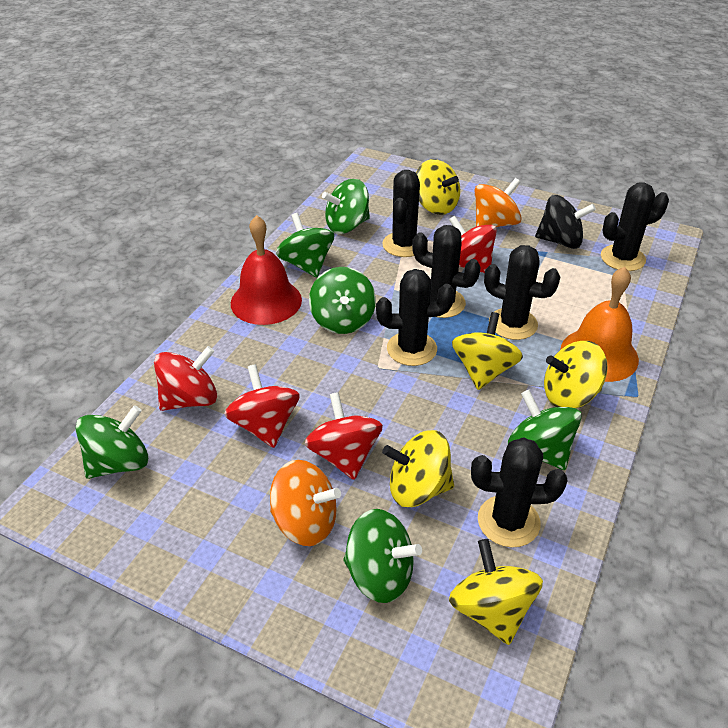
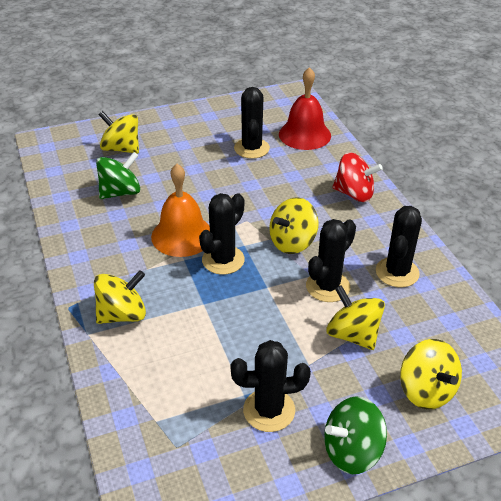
black cactus: [376,269,454,366] [382,170,420,257] [412,225,481,318] [471,437,568,547] [484,245,560,340] [601,182,669,271] = 6 -> [199,193,245,275] [230,340,311,432] [234,87,270,159] [306,219,356,302] [376,206,422,287] = 5
black spinning top: [535,195,596,249] = 1 -> none = 0
green spinning top: [75,405,148,479] [276,213,334,278] [309,267,376,334] [322,179,370,234] [343,509,422,603] [508,390,582,470] = 6 -> [96,152,140,199] [324,396,387,474] = 2
orange spinning top: [270,460,341,546] [475,178,522,227] = 2 -> none = 0
red spinning top: [154,346,217,411] [224,364,300,448] [305,392,383,480] [449,215,497,273] = 4 -> [332,152,383,202] = 1

